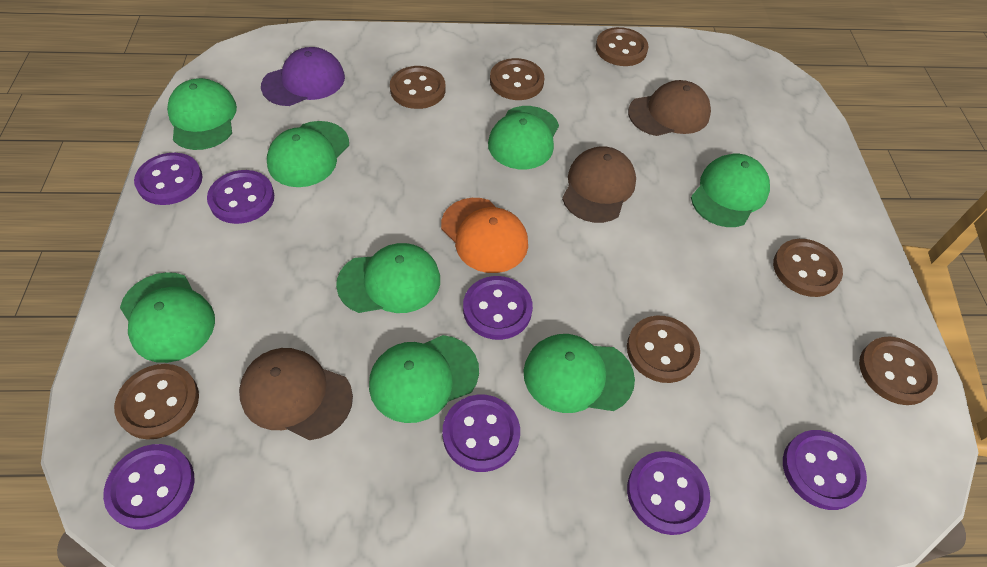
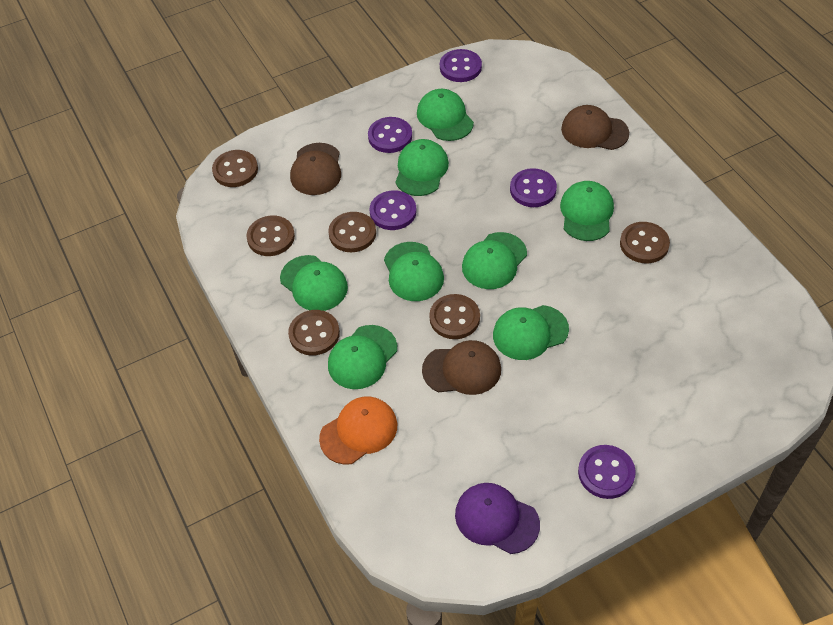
brown button: [114,364,199,440] [390,66,446,109] [490,58,544,100] [596,27,649,66] [627,315,700,383] [773,239,843,297] [859,337,938,405] = 7 -> [212,150,258,187] [246,215,295,256] [288,310,340,356] [328,212,376,252] [429,294,480,339] [620,222,670,263] = 6
purple button: [103,444,194,530] [134,153,203,205] [207,170,274,224] [442,395,520,472] [463,276,533,340] [627,451,710,535] [783,430,867,510] = 7 -> [368,117,412,153] [369,190,417,230] [440,49,482,82] [510,168,557,207] [578,445,636,499] = 5

